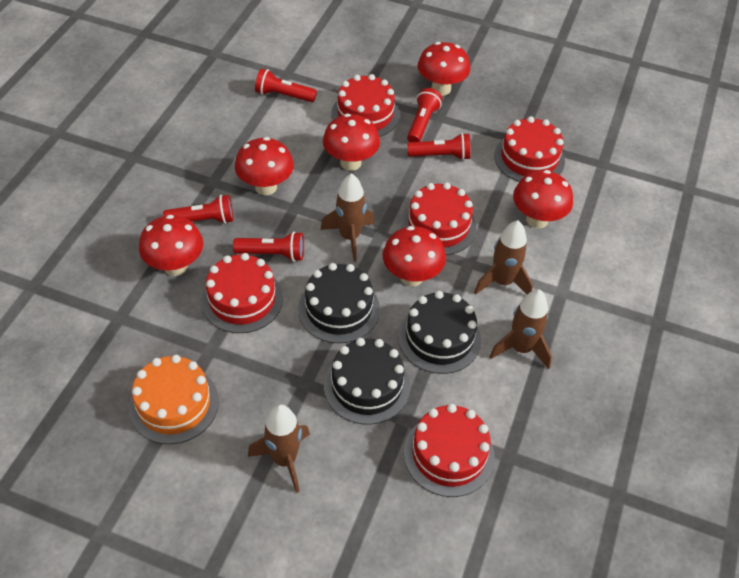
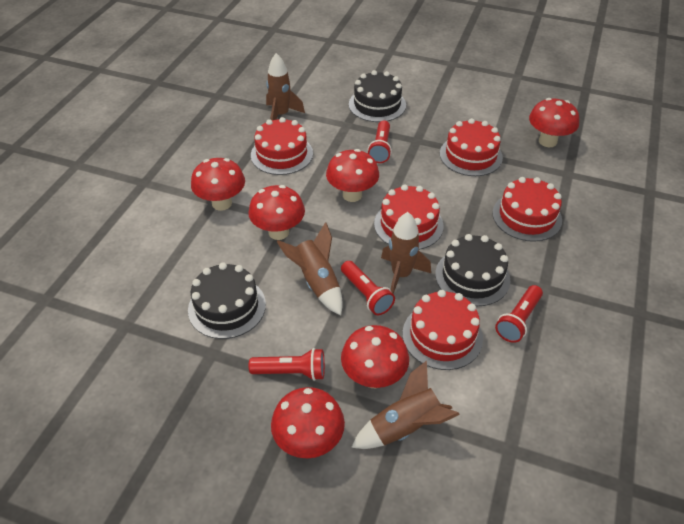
orange cake: [129,355,219,444] = 1 -> none = 0
red flashlight: [163,195,233,224] [233,231,304,262] [255,68,317,102] [407,88,442,142] [407,133,471,160] = 5 -> [249,348,325,381] [341,261,395,315] [368,121,392,163] [495,285,543,343] = 4

